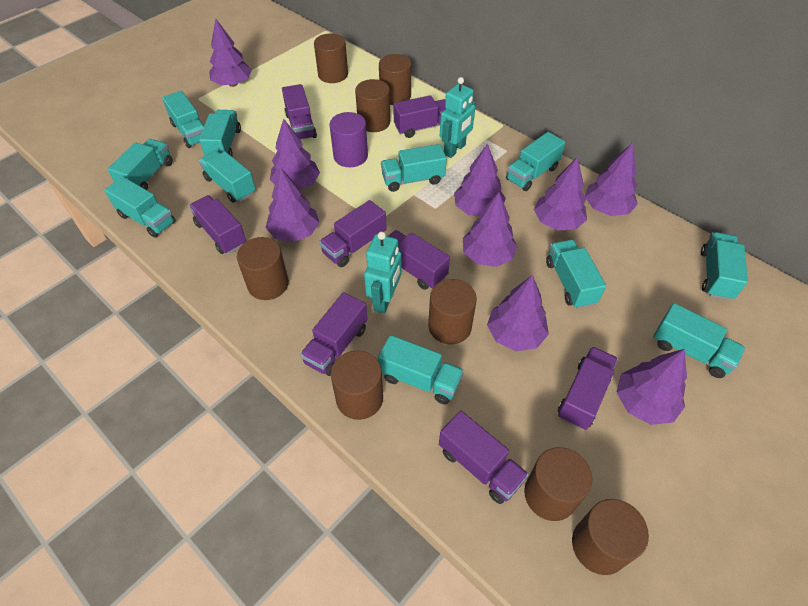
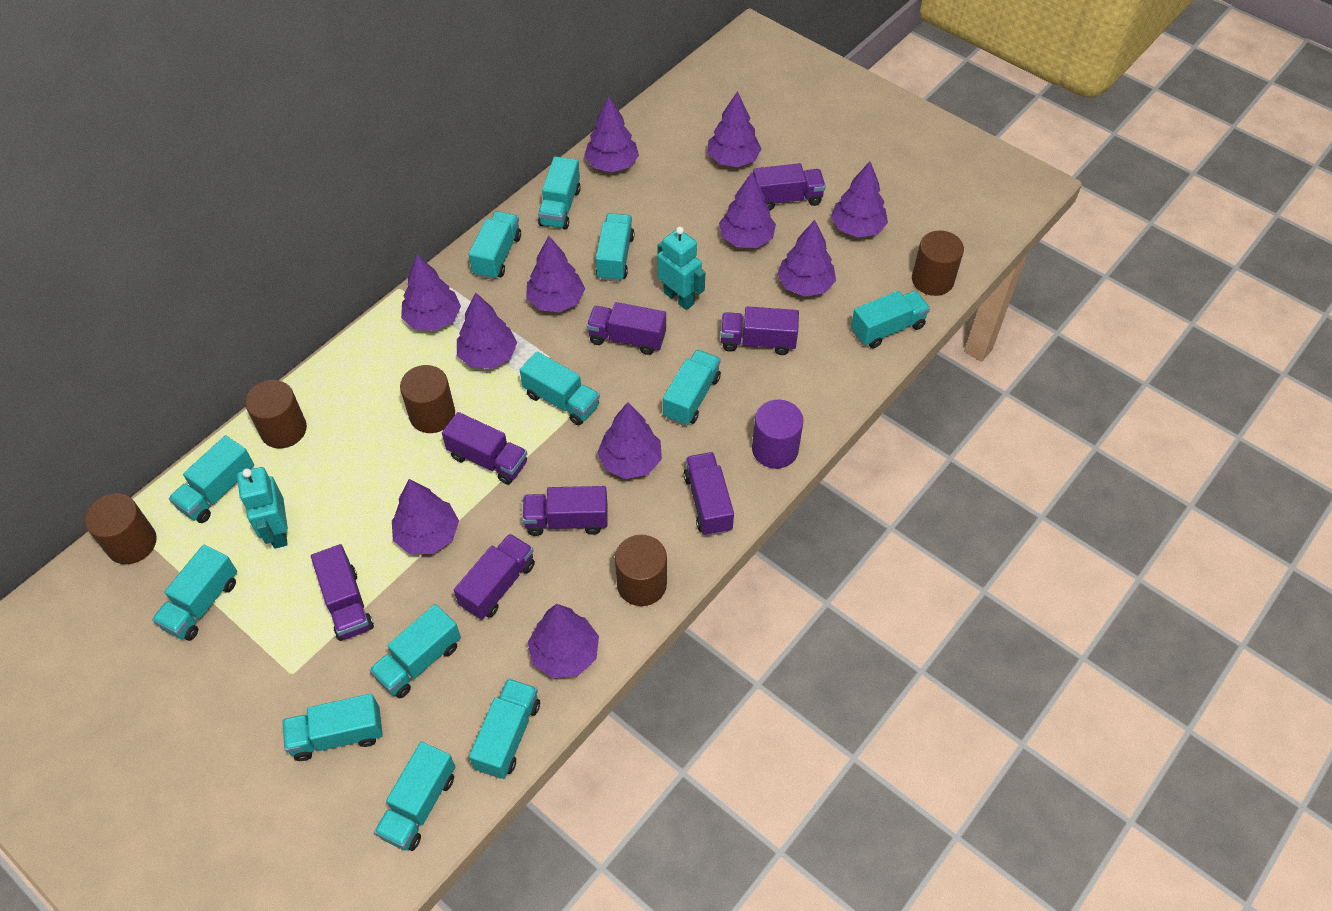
brown cylinder: [237,237,289,300] [314,33,348,83] [331,350,383,420] [355,79,390,132] [379,54,411,105] [428,279,477,344] [524,447,592,521] [572,499,649,575] = 8 -> [85,493,157,564] [245,380,307,448] [400,365,455,433] [615,535,667,606] [912,230,964,296] = 5
purple tree: [209,19,252,87] [266,167,320,242] [270,119,320,190] [454,144,506,216] [463,192,517,267] [487,275,549,351] [534,157,587,231] [585,143,638,216] [616,349,687,425] = 9 -> [392,479,459,554] [401,255,461,331] [457,292,517,369] [526,236,585,312] [527,604,599,678] [584,97,639,172] [597,402,662,479] [708,91,761,167] [719,172,776,248] [777,220,836,297] [831,161,888,238] = 11
turquoise truck: [104,177,176,238] [108,139,173,190] [162,91,204,148] [199,110,241,156] [199,150,256,203] [378,335,464,405] [381,144,447,192] [506,132,565,191] [546,239,606,309] [654,303,745,378] [701,232,748,300] = 11 -> [152,545,237,641] [169,435,254,523] [282,694,383,761] [369,604,461,699] [374,742,455,851] [469,211,521,280] [469,678,540,779] [520,351,600,425] [538,156,581,230] [596,213,634,282] [663,350,721,426] [851,291,930,348] = 12

